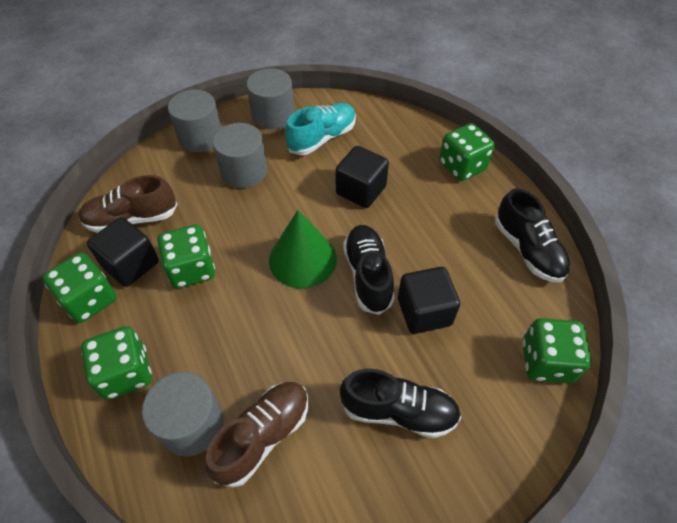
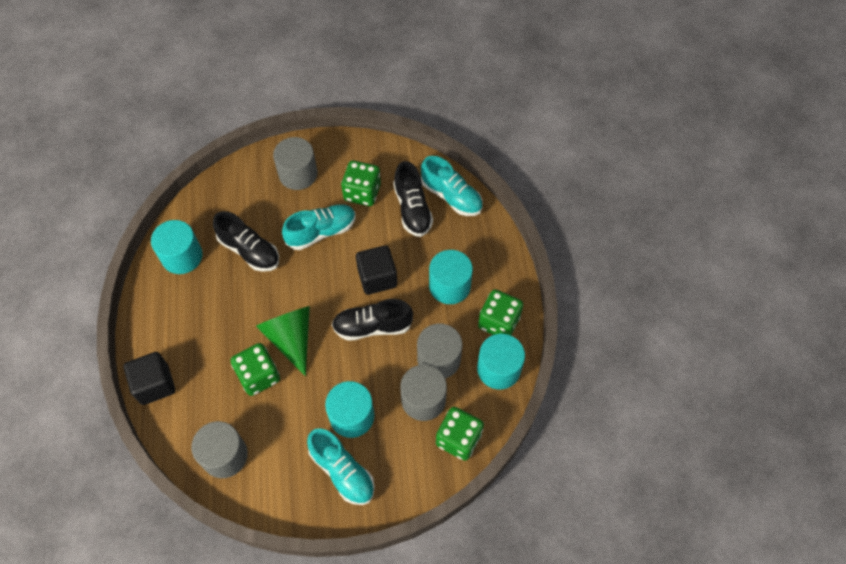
black cube: [87,217,159,287] [336,146,389,208] [398,267,460,334] = 3 -> [124,352,175,405] [356,245,397,295] = 2
brown shoe: [78,175,178,233] [205,382,308,488] = 2 -> none = 0
green dice: [42,252,117,323] [81,326,152,400] [157,224,215,288] [439,123,495,181] [523,318,591,383] = 5 -> [230,343,280,396] [341,161,381,206] [436,407,484,461] [478,289,523,336] = 4
turquoise cylinder: none = 0 -> [151,220,203,274] [325,381,374,438] [429,250,473,304] [477,334,525,389] = 4
turquoise shoe: [285,103,356,155] = 1 -> [282,204,356,250] [307,428,375,505] [421,156,483,216] = 3

